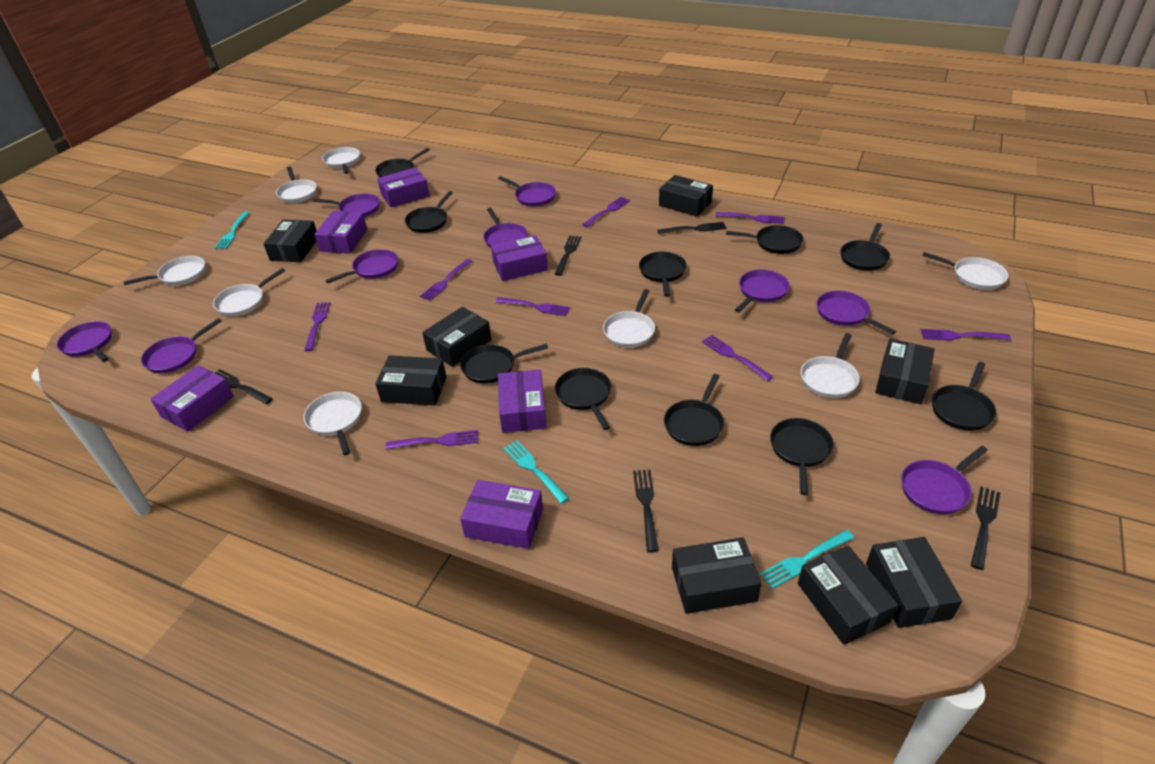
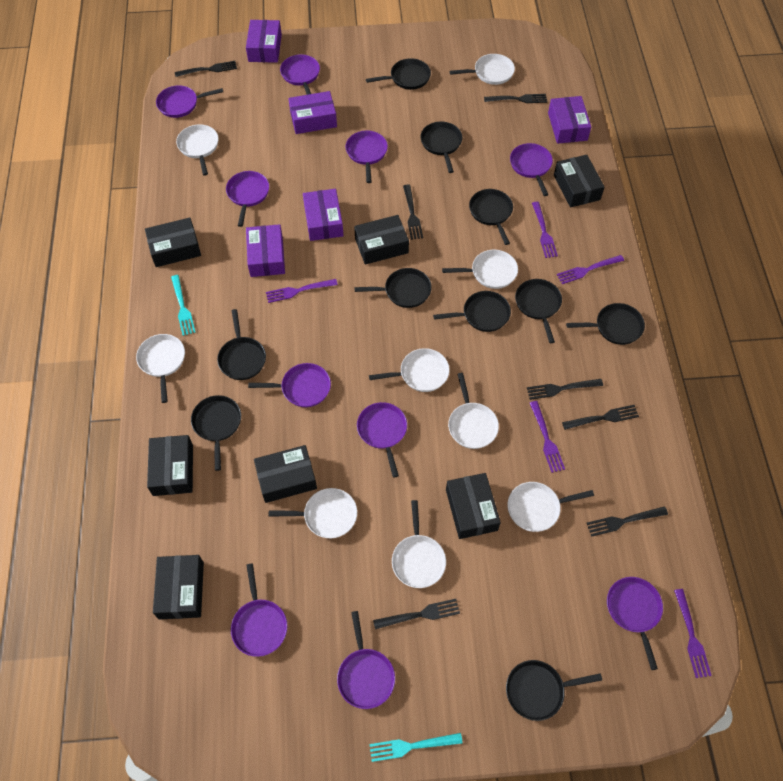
black box: [263,219,317,262] [375,356,447,406] [422,307,492,367] [659,175,713,216] [672,537,762,614] [798,545,898,645] [866,537,962,628] [875,339,935,404] = 8 -> [145,218,201,267] [147,435,193,496] [153,555,204,620] [254,445,317,503] [354,215,409,265] [446,473,501,539] [554,155,605,207] = 7
black fork: [215,369,273,404] [555,235,581,276] [633,470,659,552] [657,222,726,234] [971,487,1000,570] = 5 -> [175,61,237,77] [373,599,460,629] [403,184,423,240] [484,94,547,103] [527,379,603,400] [562,405,639,430] [587,506,668,537] = 7
purple box: [150,365,234,432] [314,211,367,254] [377,167,430,207] [460,480,543,549] [491,235,548,281] [498,369,547,433] = 6 -> [246,20,282,63] [246,224,285,277] [288,91,337,134] [303,189,344,241] [548,96,591,144] = 5
purple fork: [304,302,330,351] [386,430,478,450] [420,259,473,301] [495,297,570,316] [582,197,630,227] [702,335,773,381] [716,212,784,224] [921,329,1011,341] = 8 -> [266,279,338,303] [530,401,565,473] [532,202,558,258] [557,255,624,284] [674,589,712,678] = 5
purple pan: [57,321,112,362] [141,318,222,373] [313,193,380,217] [326,249,398,283] [483,208,528,248] [498,176,556,206] [735,269,789,313] [817,291,896,335] [901,446,988,514] = 9 -> [156,85,223,118] [226,171,269,227] [231,563,287,657] [248,363,331,407] [280,54,320,95] [337,611,395,709] [346,131,388,183] [357,402,407,478] [510,143,553,196] [607,577,663,670] = 10
turquoise fork: [215,212,249,249] [503,440,569,504] [760,530,854,589] = 3 -> [171,275,196,336] [369,733,463,762] = 2
white pan: [124,256,205,285] [213,268,285,316] [276,167,317,203] [304,392,362,455] [322,147,360,174] [603,289,655,348] [801,333,860,398] [922,252,1008,290] = 8 -> [136,334,185,403] [176,125,219,176] [269,488,357,538] [369,348,450,392] [392,500,446,588] [442,250,518,289] [448,373,499,449] [450,54,515,85] [507,482,594,532] = 9

